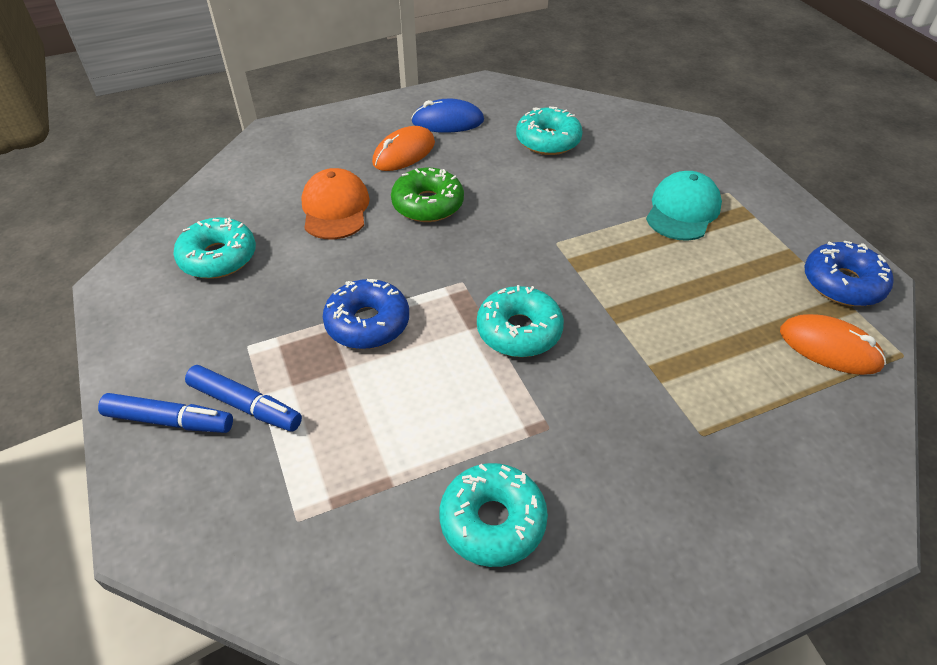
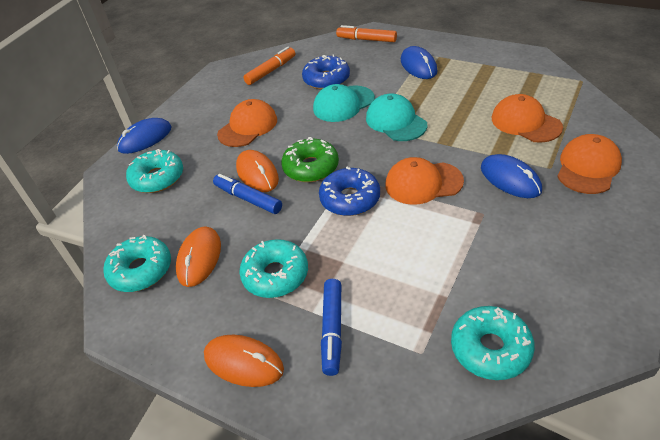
blue mouse: [411,99,484,133] = 1 -> [117,118,172,154] [401,46,437,79] [481,154,542,198] = 3
orange cap: [301,168,370,239] = 1 -> [217,99,277,147] [385,157,464,205] [492,94,563,143] [557,134,622,194] = 4
orange marker: none = 0 -> [243,47,295,85] [336,25,397,42] = 2
orange mouse: [372,126,435,171] [780,314,886,375] = 2 -> [176,226,221,287] [204,335,284,387] [236,150,279,192] = 3
turquoise cap: [646,171,722,241] = 1 -> [313,84,375,122] [366,93,428,141] = 2

